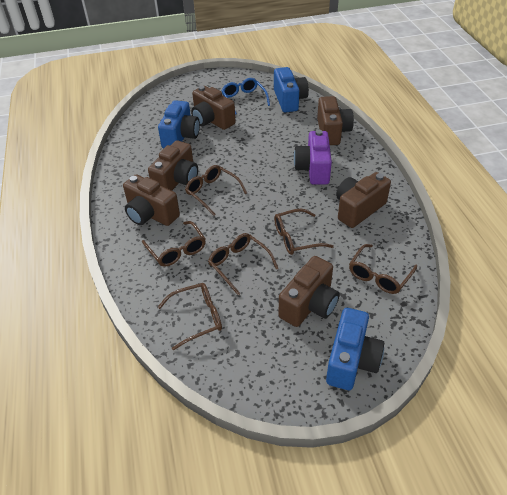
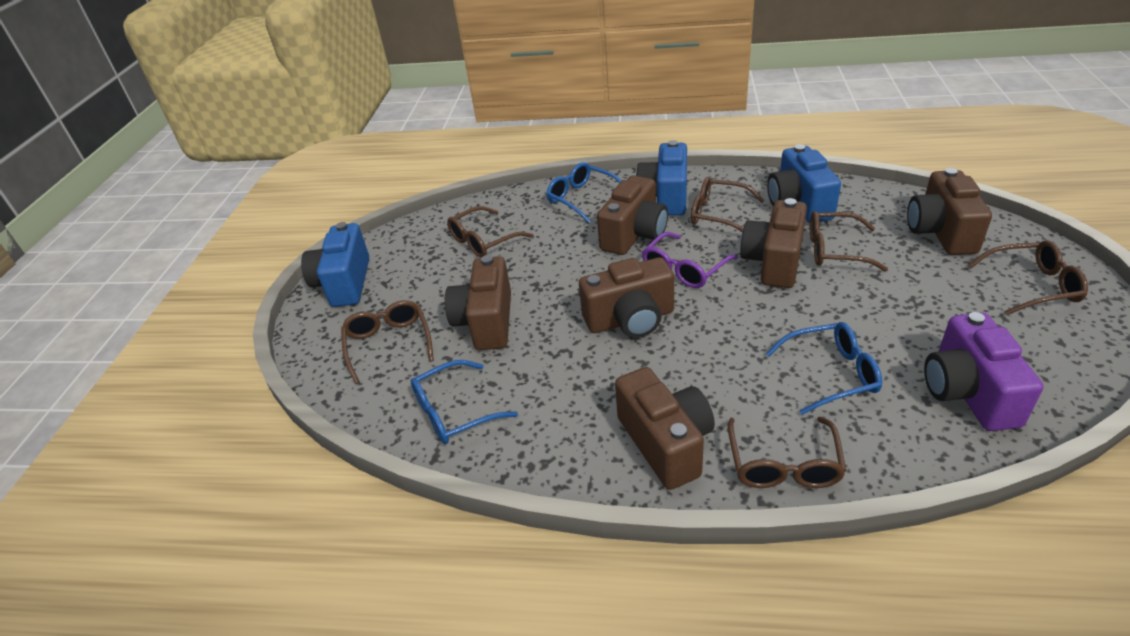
blue glasses: [221,78,270,115] = 1 -> [411,360,518,444] [546,162,621,223] [766,322,882,415] = 3
purple glasses: none = 0 -> [642,232,738,288] = 1

